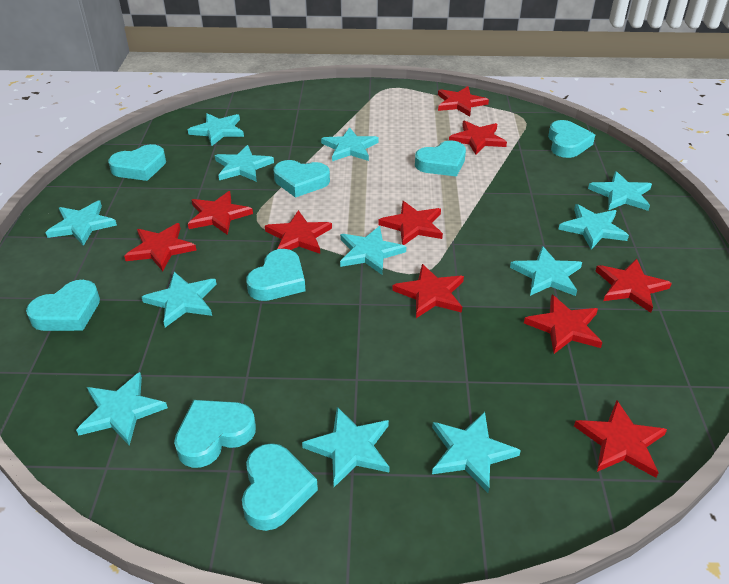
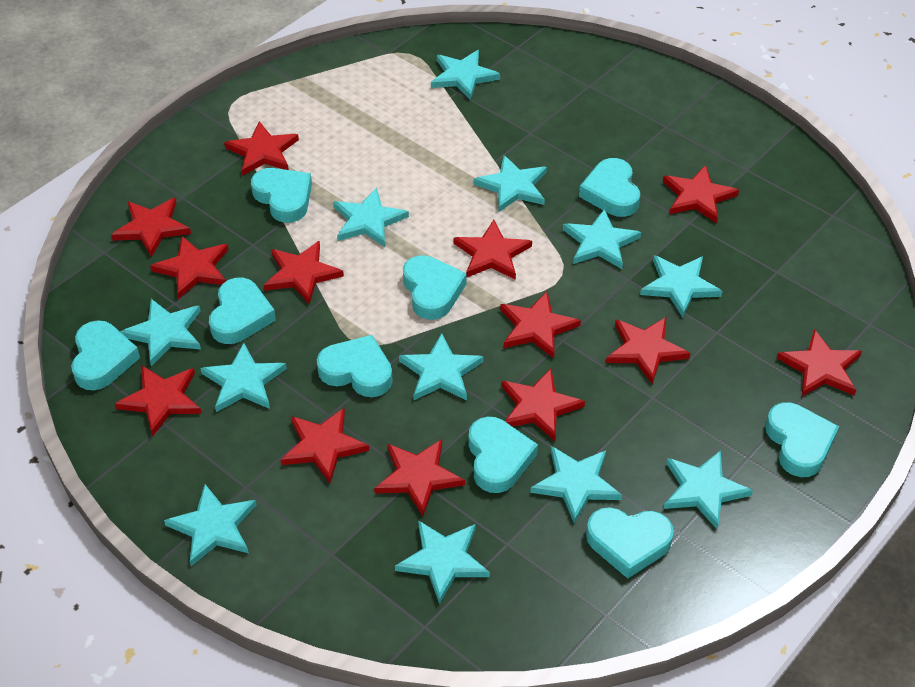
red star: [124,223,196,271] [188,191,253,235] [265,210,332,254] [378,201,443,245] [392,264,464,318] [438,86,489,117] [449,121,507,155] [524,295,603,354] [574,401,667,478] [596,259,672,313] = 10 -> [111,198,191,257] [115,366,202,437] [150,236,229,299] [224,121,299,176] [264,241,344,305] [280,408,369,483] [374,439,465,516] [453,220,532,280] [500,292,581,358] [501,369,585,441] [606,317,690,384] [663,165,739,223] [777,329,862,396] = 13
turquoise heart: [26,280,100,331] [108,144,166,181] [174,400,256,468] [242,443,318,531] [246,249,306,301] [274,160,330,198] [415,140,466,177] [548,120,595,158] = 8 -> [71,320,140,390] [209,278,276,344] [251,168,312,223] [317,335,393,397] [403,255,467,320] [468,417,538,493] [579,158,640,217] [586,507,674,579] [765,402,839,477] = 9

